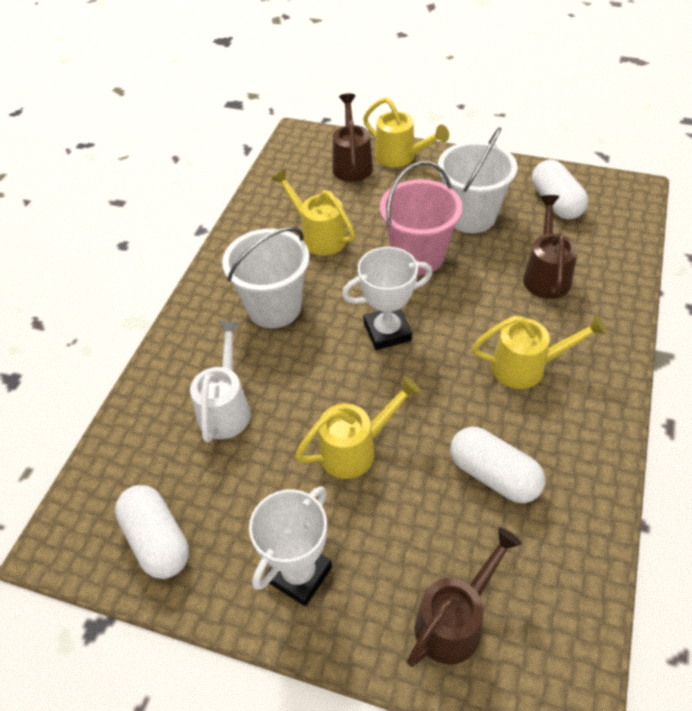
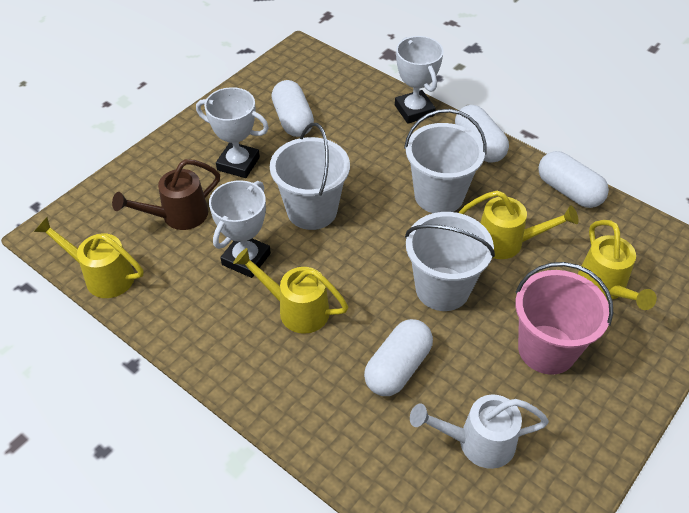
brown watering can: [332,93,373,182] [407,527,522,667] [523,195,578,299] = 3 -> [112,159,220,230] = 1
white bucket: [222,227,309,328] [438,127,517,233] = 2 -> [270,123,350,230] [404,109,487,213] [405,212,495,311] = 3
white capsule: [115,485,189,579] [450,427,545,503] [532,159,588,220] = 3 -> [272,80,314,137] [364,319,433,396] [455,105,509,163] [538,151,609,208] = 4
white trophy: [249,486,332,606] [342,247,432,350] = 2 -> [196,87,269,178] [209,180,271,278] [395,36,444,124] = 3

